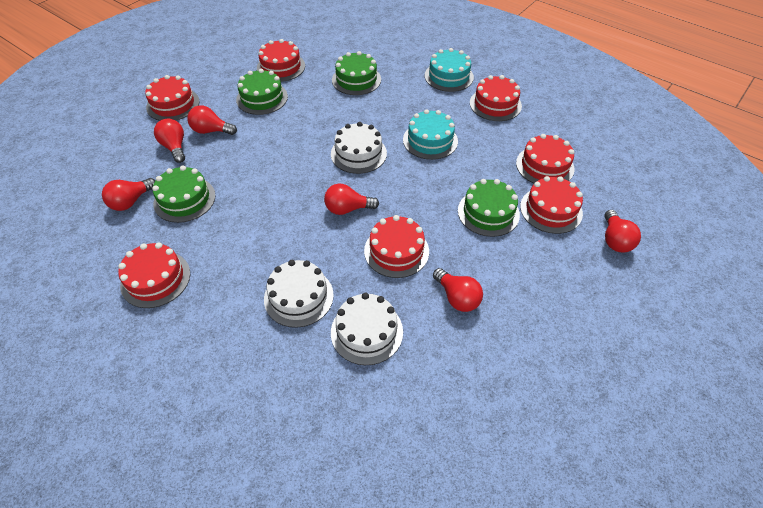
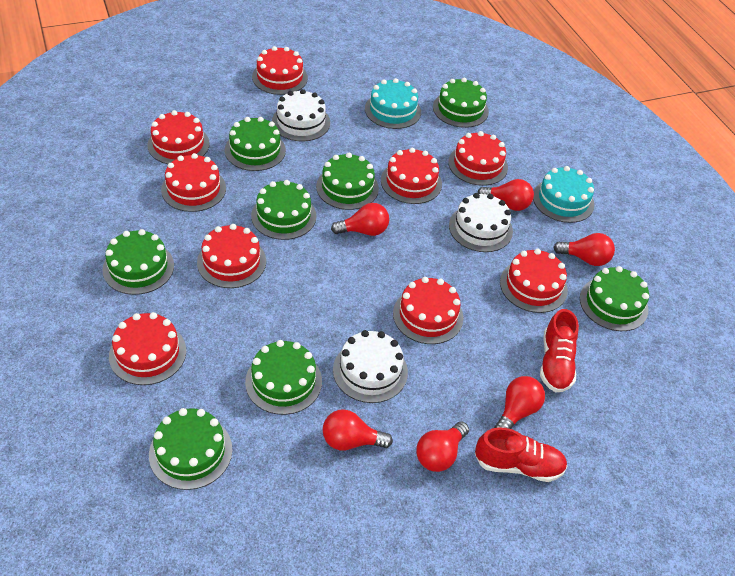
green cake: [152,166,216,223] [236,69,288,115] [332,51,381,95] [458,179,520,237] = 4 -> [102,229,174,295] [149,408,232,490] [225,117,286,171] [245,340,322,415] [251,180,316,240] [316,153,379,210] [433,78,489,128] [580,266,649,331] = 8
red cake: [118,242,190,308] [145,75,199,121] [257,39,305,82] [364,215,429,278] [470,75,522,121] [516,134,575,183] [520,176,583,234] = 7 -> [109,312,186,385] [147,110,209,164] [161,153,226,212] [197,224,266,288] [252,46,308,95] [381,148,442,204] [393,277,464,344] [448,131,508,186] [500,248,568,313] = 9
red shoe: none = 0 -> [475,427,568,482] [540,309,579,392] = 2

